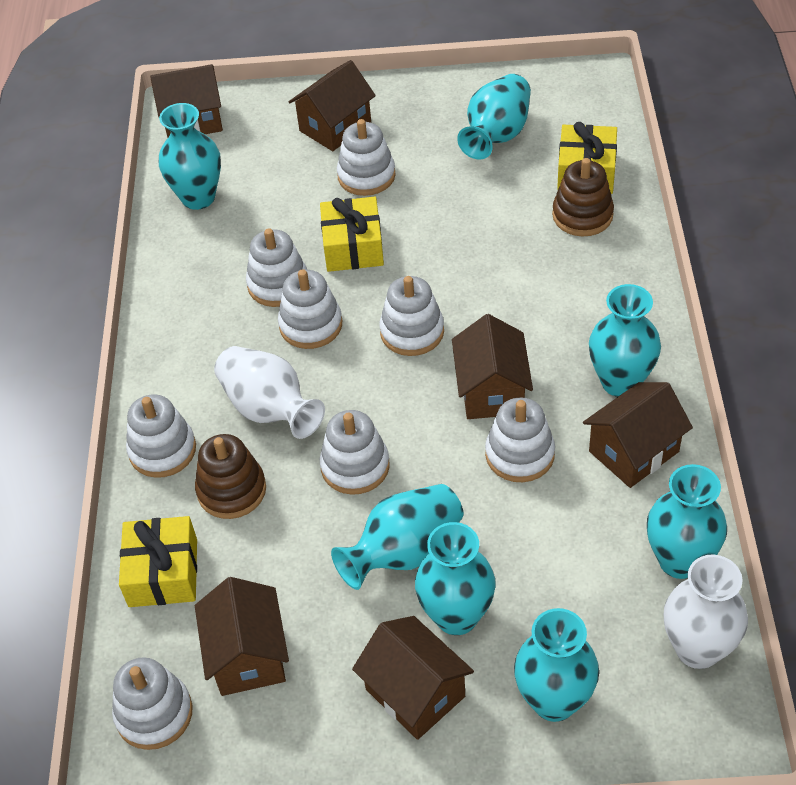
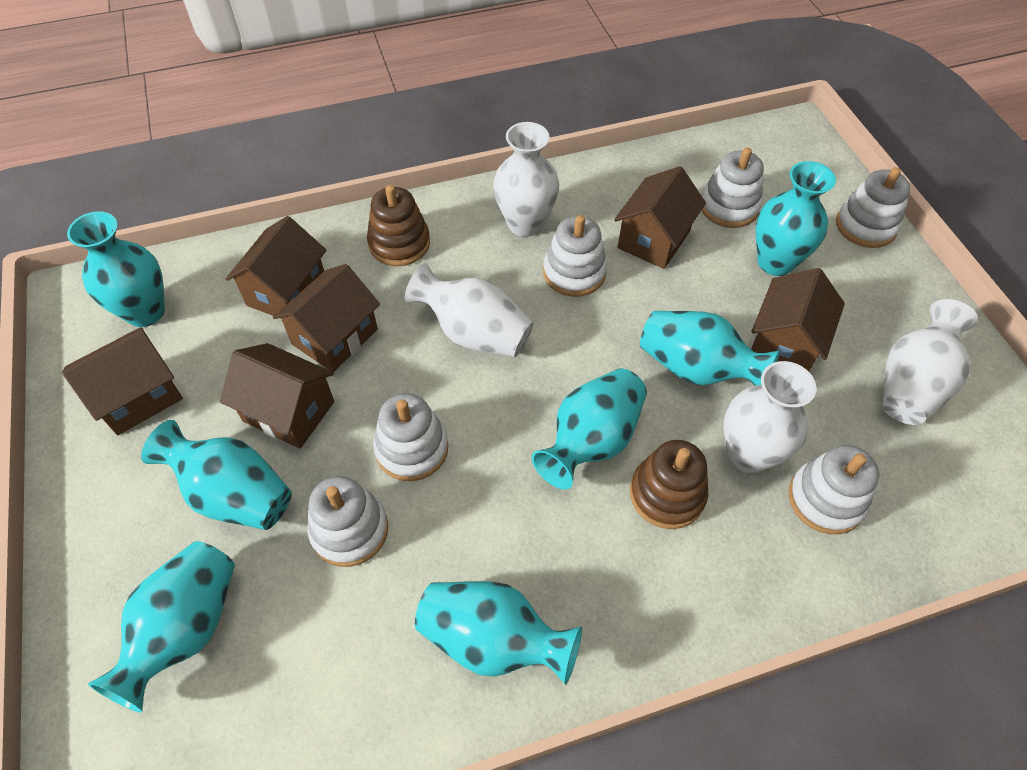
white stacking toy: [112,657,192,750] [126,394,196,478] [246,228,307,307] [278,269,342,349] [320,410,390,495] [337,119,396,196] [379,276,444,356] [485,397,555,482] = 8 -> [307,476,388,567] [373,393,448,481] [543,215,607,297] [701,148,764,228] [788,445,879,534] [836,167,911,248] = 6
white vase: [214,346,325,439] [663,554,748,669] = 2 -> [405,263,534,357] [493,122,559,237] [723,361,816,473] [882,299,978,425] = 4
yellow gift: [119,516,197,607] [320,197,384,272] [557,122,617,194] = 3 -> none = 0

